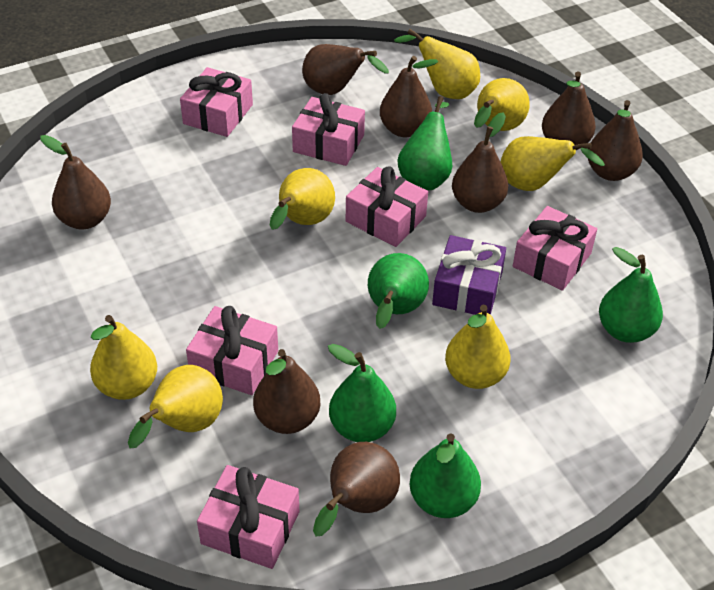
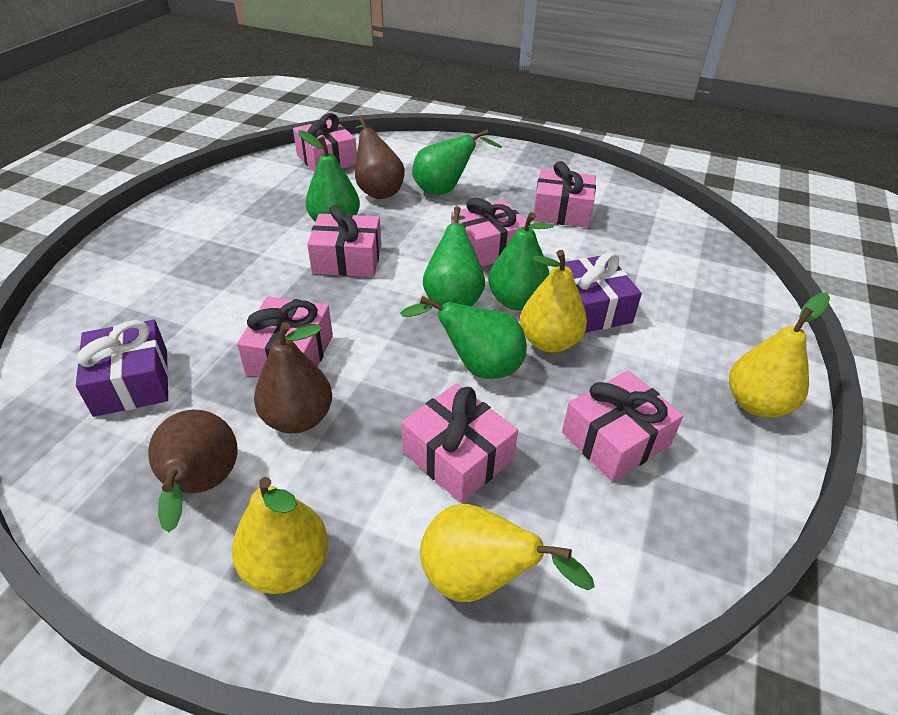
brown pear: [40,135,111,229] [253,349,320,434] [302,44,389,95] [313,442,400,537] [380,56,438,137] [452,112,508,213] [542,72,596,150] [588,100,643,181] = 8 -> [148,409,238,532] [254,322,332,433] [355,116,405,199] = 3
pink gift: [180,67,253,137] [186,306,278,395] [197,465,299,569] [292,93,365,166] [346,167,428,247] [513,206,597,291] = 6 -> [237,296,333,377] [293,113,357,173] [307,205,381,277] [401,383,518,503] [451,197,526,267] [533,161,596,228] [562,370,683,482] = 7
purple gift: [432,235,506,315] = 1 -> [76,320,169,417] [565,252,642,333] = 2
yellow pear: [90,315,157,400] [128,365,223,448] [270,168,335,230] [394,29,480,99] [445,305,510,389] [474,78,530,131] [501,136,605,191] = 7 -> [232,477,328,594] [420,504,595,602] [520,250,587,353] [729,293,830,418] = 4

